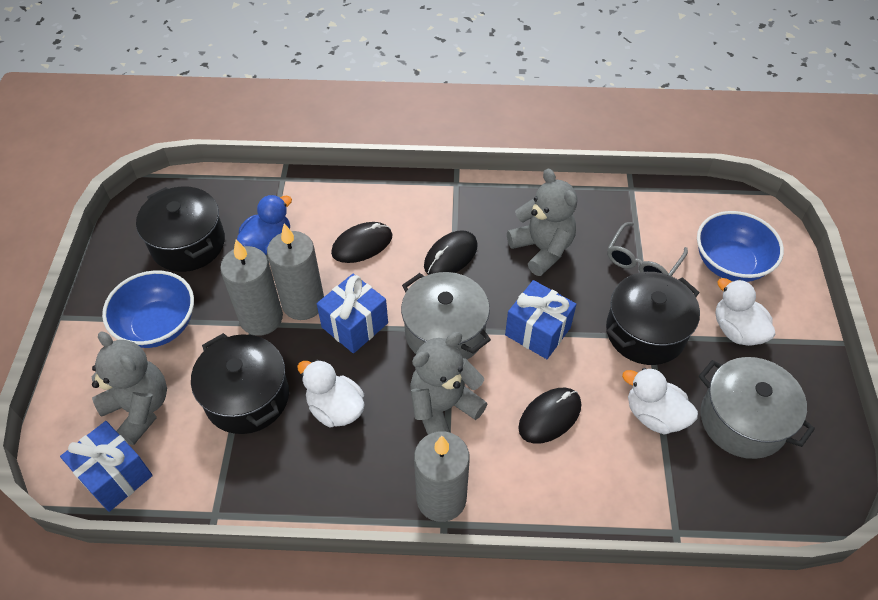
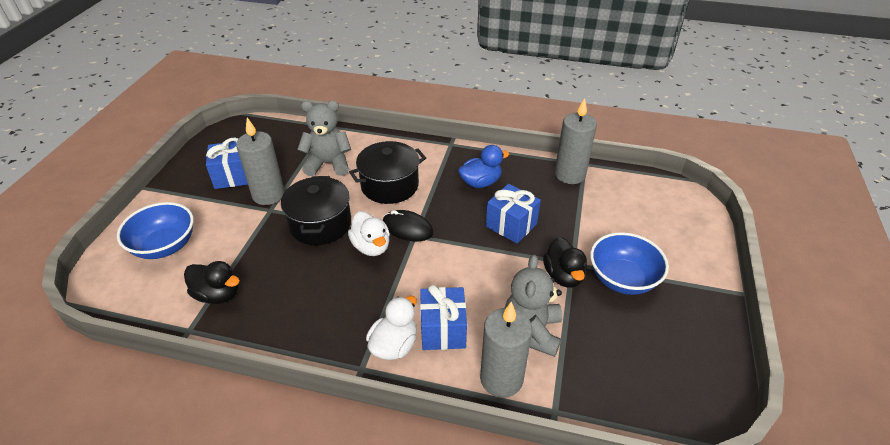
black duck: none = 0 -> [184,261,240,304] [543,237,587,288] = 2
black mouse: [331,222,393,263] [424,230,478,275] [518,388,581,444] = 3 -> [383,210,434,241] = 1
black pot: [136,186,225,272] [191,333,289,434] [606,272,700,365] = 3 -> [281,176,351,245] [349,141,426,204] = 2
grey glasses: [607,222,688,276] = 1 -> none = 0
grey pot: [401,272,491,360] [699,357,815,459] = 2 -> none = 0
grey teddy bear: [92,332,167,445] [410,332,487,435] [507,169,577,276] = 3 -> [297,101,351,176] [505,255,562,357] = 2
white duck: [297,360,365,427] [622,368,698,434] [716,278,775,346] = 3 -> [348,211,390,256] [366,296,417,360] = 2

